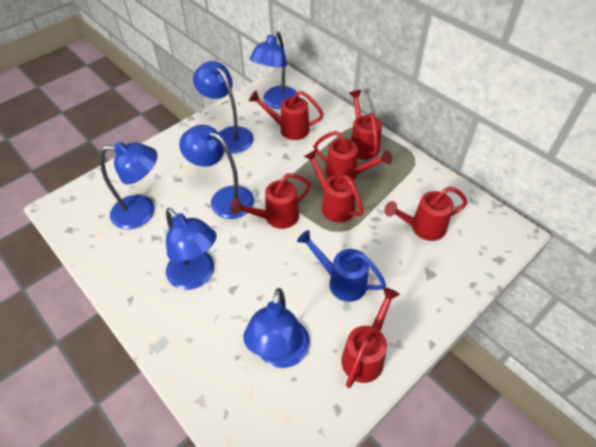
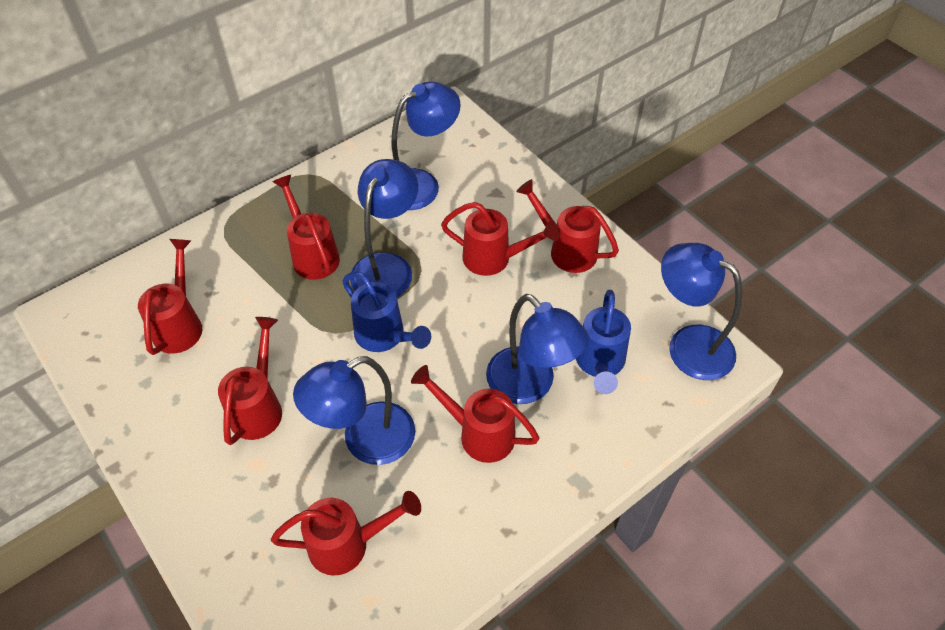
blue lamp: [100,142,158,229] [166,208,216,290] [179,125,254,219] [193,61,254,153] [243,288,310,368] [250,31,299,109] = 6 -> [293,356,415,465] [350,159,418,297] [391,81,461,210] [486,294,589,404] [661,243,742,380] = 5
blue watering can: [297,230,386,302] = 1 -> [342,271,431,352] [576,290,631,394] = 2

